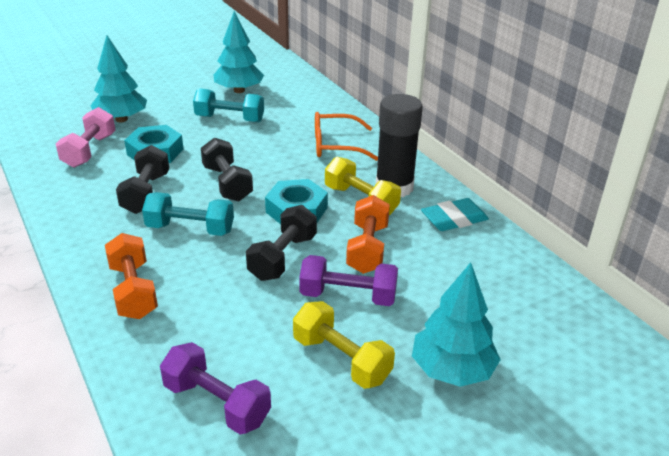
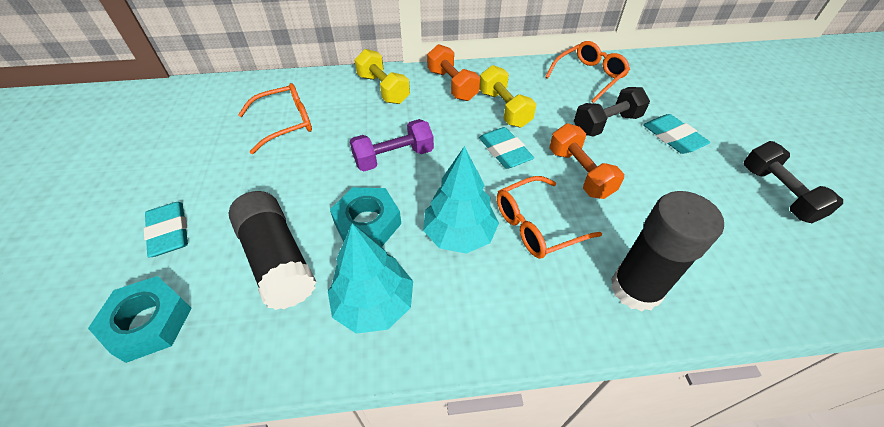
black dumbbell: [116,145,169,214] [201,138,253,202] [246,205,317,281] = 3 -> [574,87,650,136] [743,141,843,223] = 2
black glue stick: [376,94,423,197] = 1 -> [228,191,317,310] [611,191,724,312] = 2
orange glasses: [315,112,378,161] = 1 -> [238,83,312,154] [497,176,602,259] [545,41,630,103] = 3
pink dumbbell: [56,107,116,168] = 1 -> none = 0
purple dumbbell: [160,342,271,434] [299,255,398,306] = 2 -> [350,119,434,171] = 1
turquoise dumbbell: [142,192,234,236] [193,88,264,122] = 2 -> none = 0
turquoise eraser: [421,198,489,231] = 1 -> [144,202,188,257] [479,127,534,169] [643,114,710,154] = 3
turquoise tree: [91,35,147,122] [213,11,264,93] [412,262,501,387] = 3 -> [328,223,413,334] [423,146,499,254] = 2

